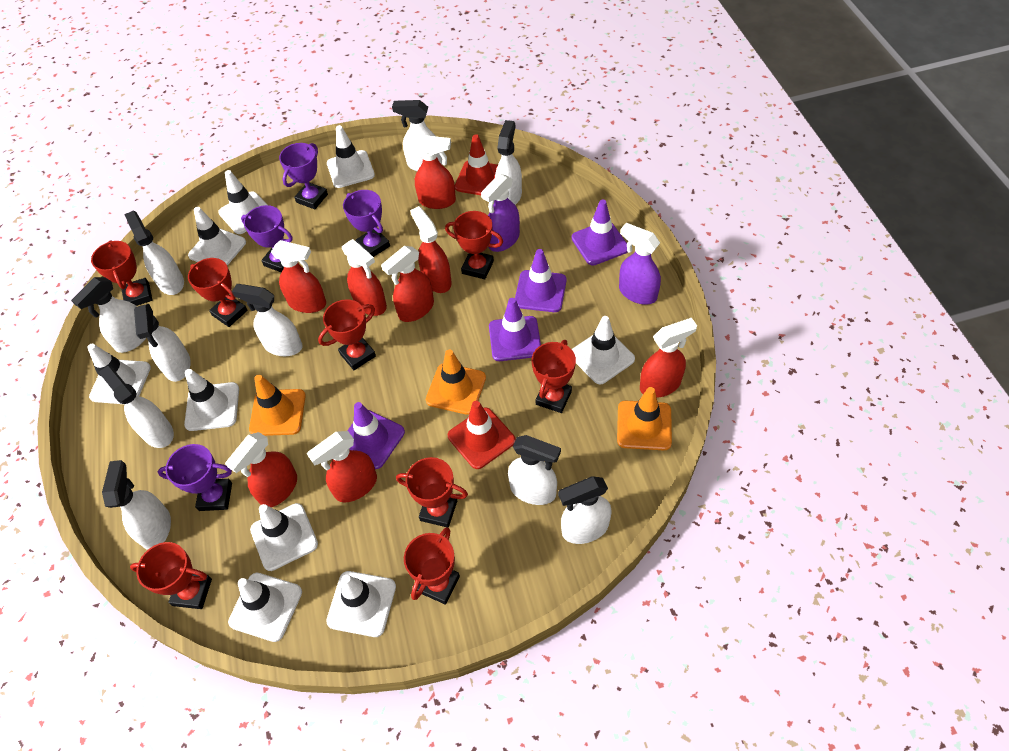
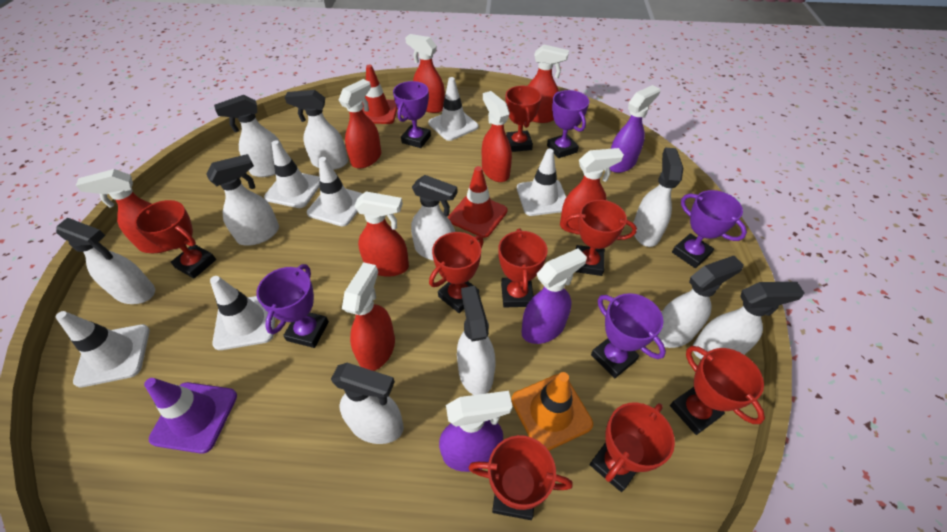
orange traffic cone: [249,375,306,436] [426,350,486,415] [617,387,672,450] = 3 -> [511,372,593,451] = 1
purple spray bottle: [481,174,520,252] [619,223,661,304] = 2 -> [439,391,513,472] [521,248,587,344] [610,85,660,173] = 3
purple traffic cone: [347,402,405,469] [489,298,541,361] [515,249,567,312] [572,199,627,266] = 4 -> [144,378,237,454] = 1
purple trophy: [158,444,232,511] [241,205,292,273] [279,143,328,209] [343,190,390,257] = 4 -> [256,264,329,348] [393,81,431,148] [547,90,589,158] [591,293,666,378] [672,190,747,268] = 5
white traffic cone: [87,344,151,404] [184,369,239,431] [188,207,246,266] [218,170,267,234] [228,573,302,642] [250,503,318,571] [326,571,396,637] [327,125,375,188] [572,316,635,384] = 9 -> [56,311,150,388] [210,276,275,350] [264,141,320,208] [307,157,363,227] [428,77,478,141] [517,149,566,216] = 6

